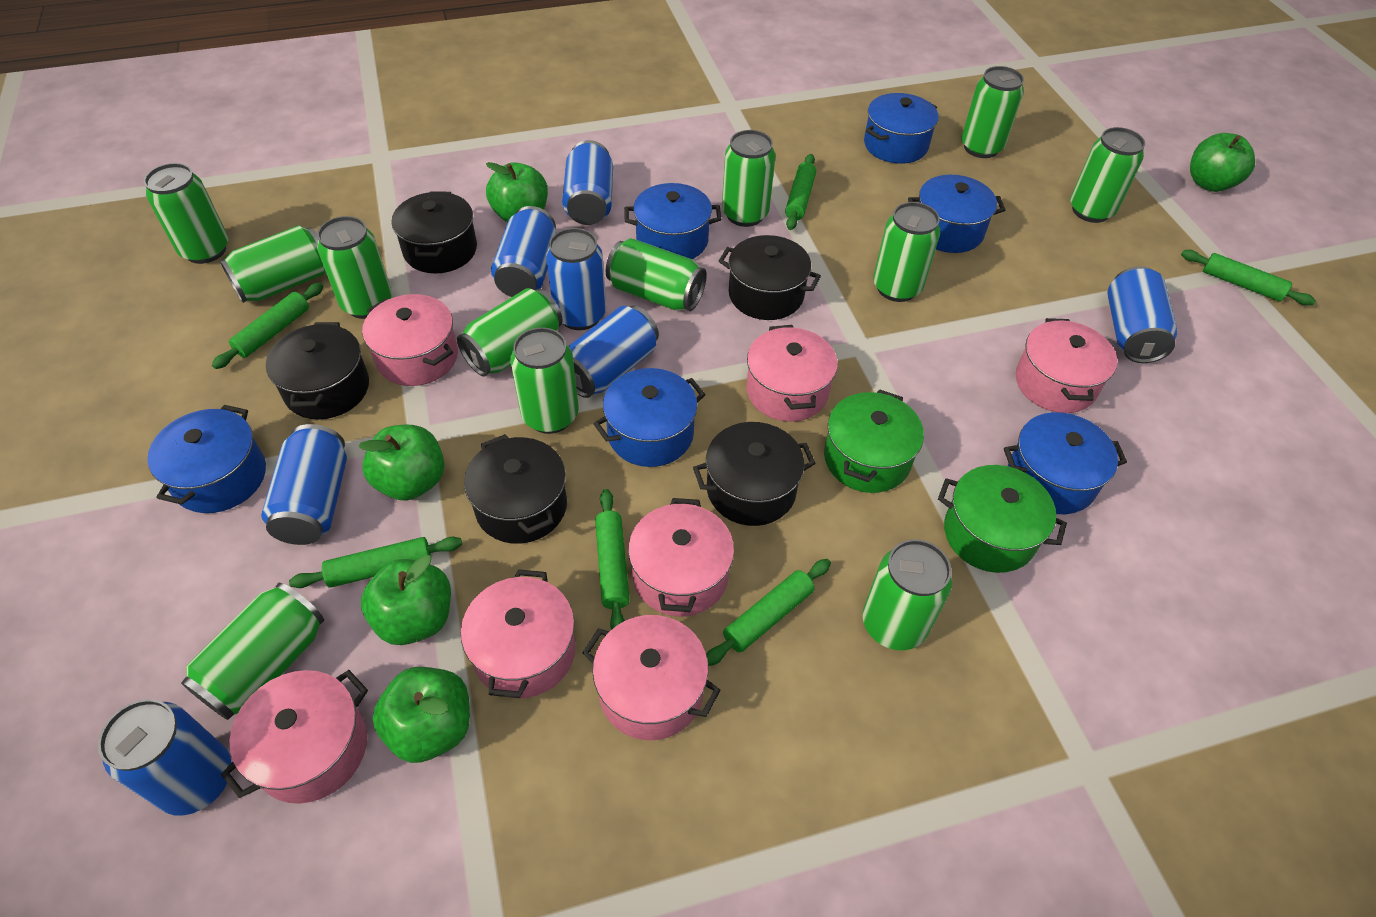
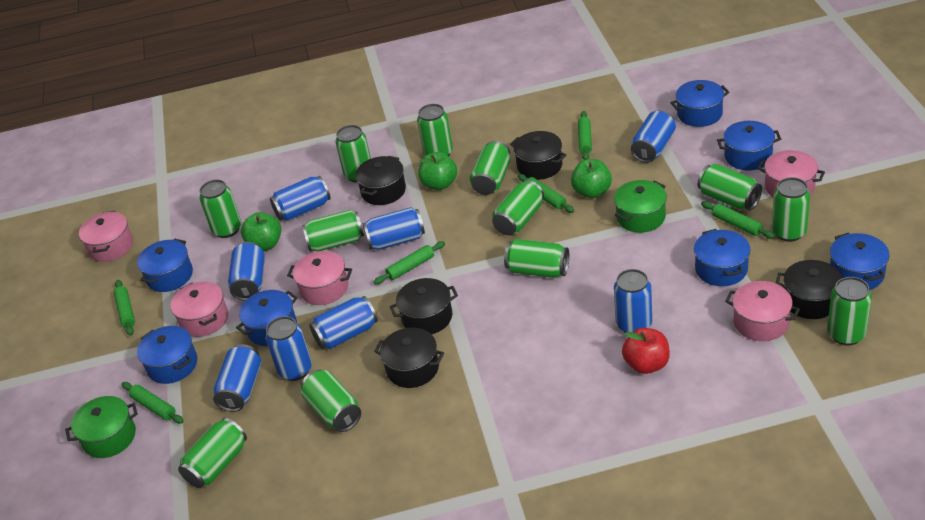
blue can: [98,699,232,816] [261,424,347,545] [491,206,556,297] [546,228,606,330] [562,140,613,225] [569,305,659,398] [1107,266,1178,363] = 7 -> [213,344,261,412] [228,242,265,301] [266,316,312,381] [270,176,331,221] [309,296,378,349] [362,207,425,250] [614,269,652,333] [631,110,676,163] = 8
blue pot: [147,405,266,513] [593,368,706,467] [624,183,721,259] [864,93,939,164] [908,175,1005,253] [1004,412,1127,514] = 6 -> [137,239,193,292] [137,326,197,384] [236,290,298,346] [670,80,729,127] [694,229,750,286] [717,121,781,171] [830,233,889,290] = 7
green apple: [358,425,445,501] [361,555,451,645] [373,667,470,763] [486,162,548,222] [1190,133,1255,192] = 5 -> [241,212,281,251] [418,152,457,190] [571,159,612,198] = 3
pink pot: [221,670,368,804] [362,294,458,386] [461,569,576,698] [583,615,721,740] [628,498,734,617] [746,325,838,422] [1016,318,1117,413] = 7 -> [79,211,133,262] [171,282,228,337] [287,251,352,305] [725,281,800,341] [757,150,825,197] = 5
red apple: none = 0 -> [622,328,670,374] = 1

